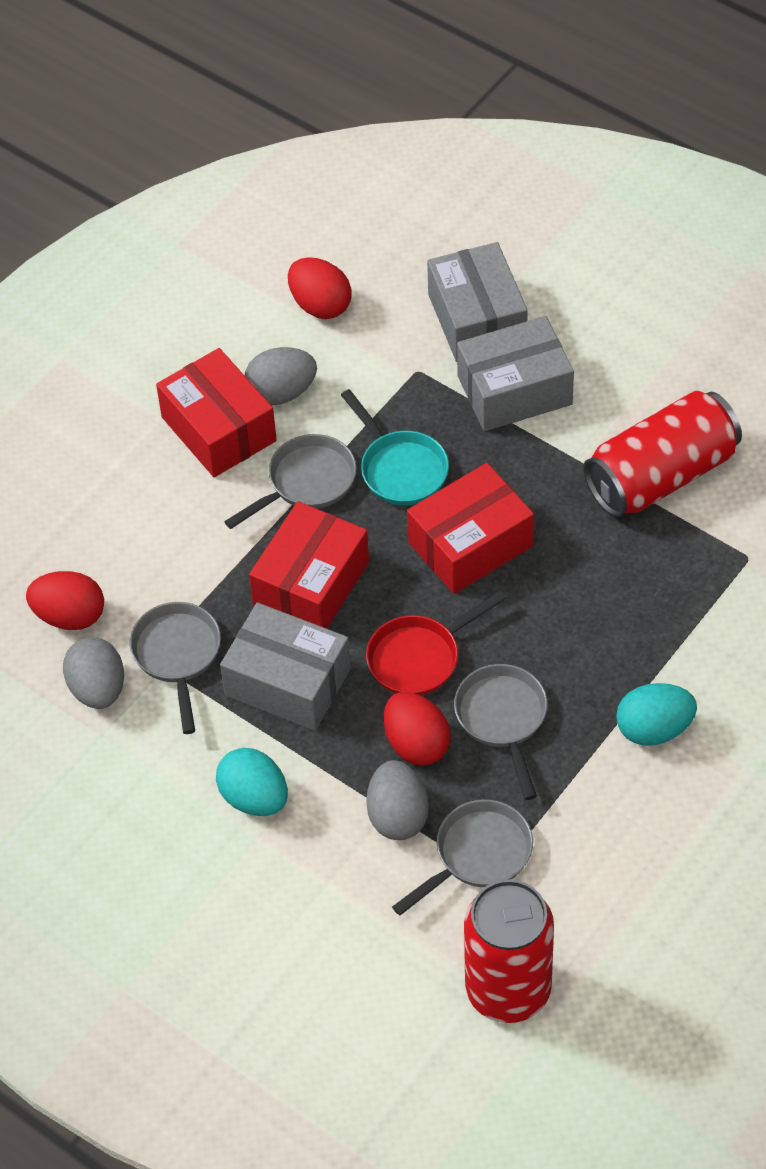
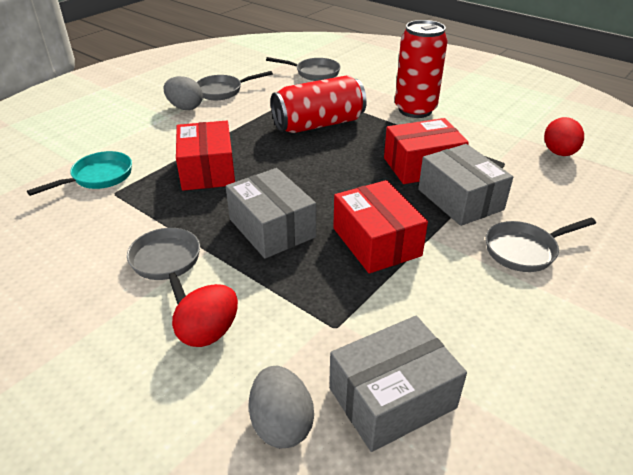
grey egg: [63,637,124,709] [245,347,317,405] [366,760,429,840] = 3 -> [163,76,203,110] [249,366,314,448] = 2
red egg: [26,571,104,630] [288,257,352,319] [384,692,451,766] = 3 -> [172,284,238,347] [544,117,584,156] = 2
red pan: [366,590,507,696] = 1 -> none = 0
turquoise egg: [216,748,288,816] [616,683,697,746] = 2 -> none = 0

